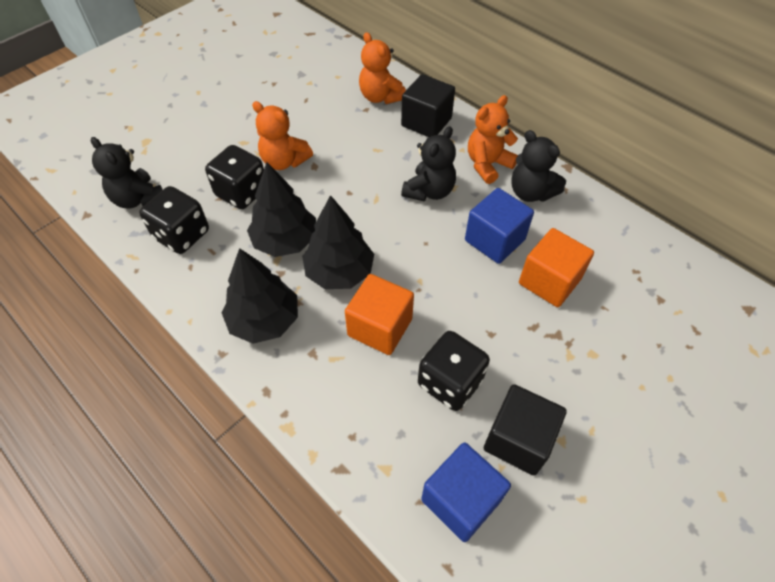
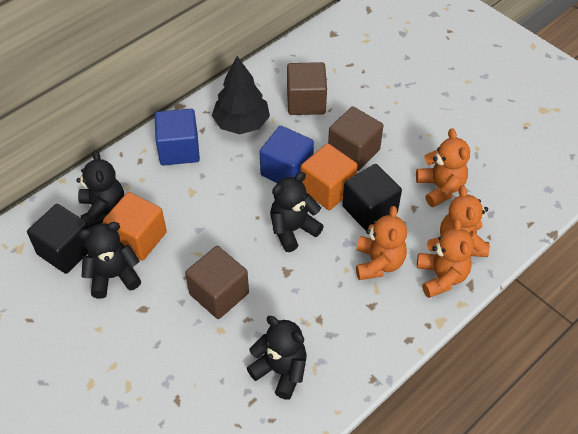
black dice: [139,186,209,254] [205,145,264,209] [418,331,490,411] = 3 -> none = 0
black teddy bear: [90,137,163,209] [401,126,456,202] [511,130,566,202] = 3 -> [76,150,124,228] [78,222,141,299] [247,316,307,400] [270,172,324,252] = 4
black tree: [222,248,298,344] [247,162,316,257] [302,195,374,289] = 3 -> [212,56,270,134] = 1
brown cube: none = 0 -> [185,246,249,319] [287,62,327,115] [328,106,383,171] = 3
orange teddy bear: [252,101,313,170] [359,32,406,104] [468,95,518,184] = 3 -> [356,206,407,280] [416,128,470,207] [417,218,474,298] [440,185,490,257] = 4

